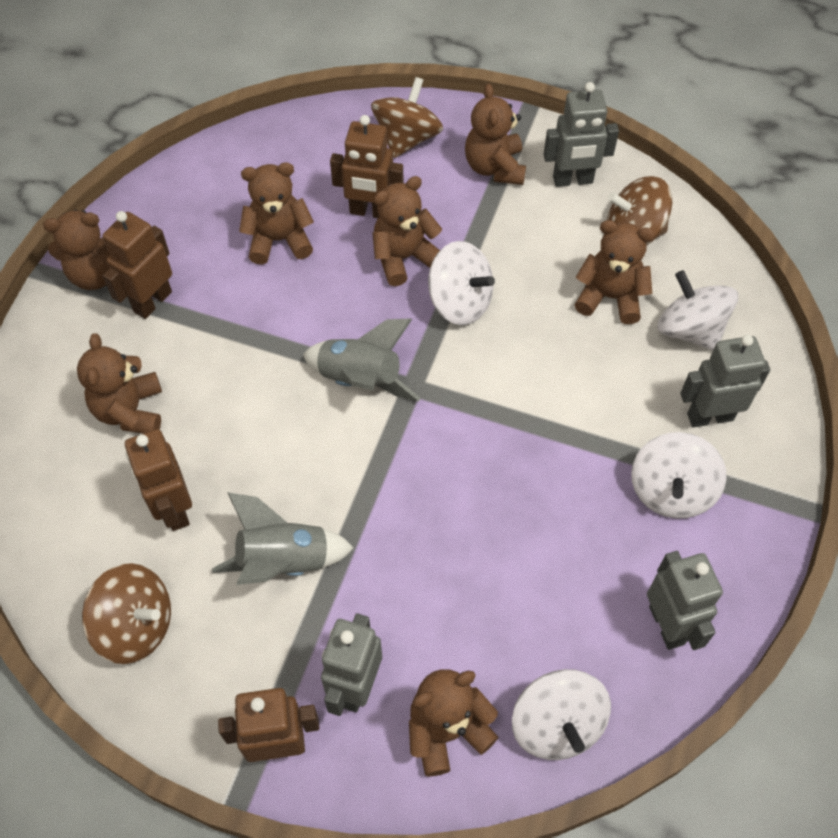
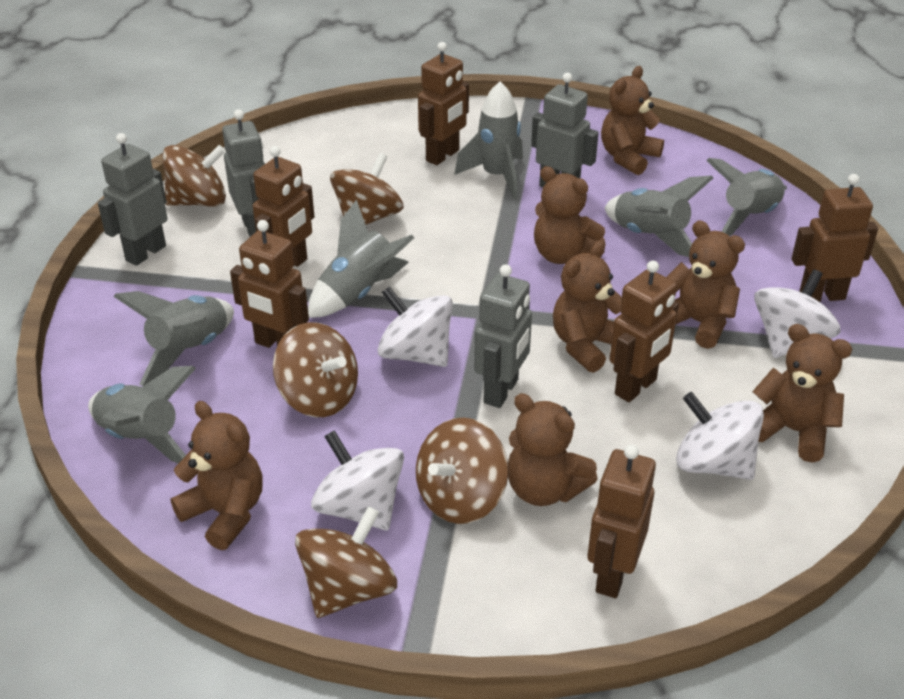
brown robot: [103,211,172,319] [125,429,192,531] [218,688,319,762] [330,115,404,218] = 4 -> [230,220,309,348] [253,146,315,267] [418,42,469,165] [587,444,656,598] [609,260,679,402] [791,174,878,302] = 6
brown spinning top: [82,563,171,664] [371,77,443,158] [607,176,672,245] = 3 -> [162,145,226,207] [273,322,358,417] [295,506,397,618] [330,153,404,225] [416,418,509,524] = 5
grey rocket: [212,492,354,585] [303,318,421,402] = 2 -> [88,366,196,464] [113,291,234,386] [308,199,414,318] [454,82,523,199] [605,175,713,257] [706,158,787,236] = 6

